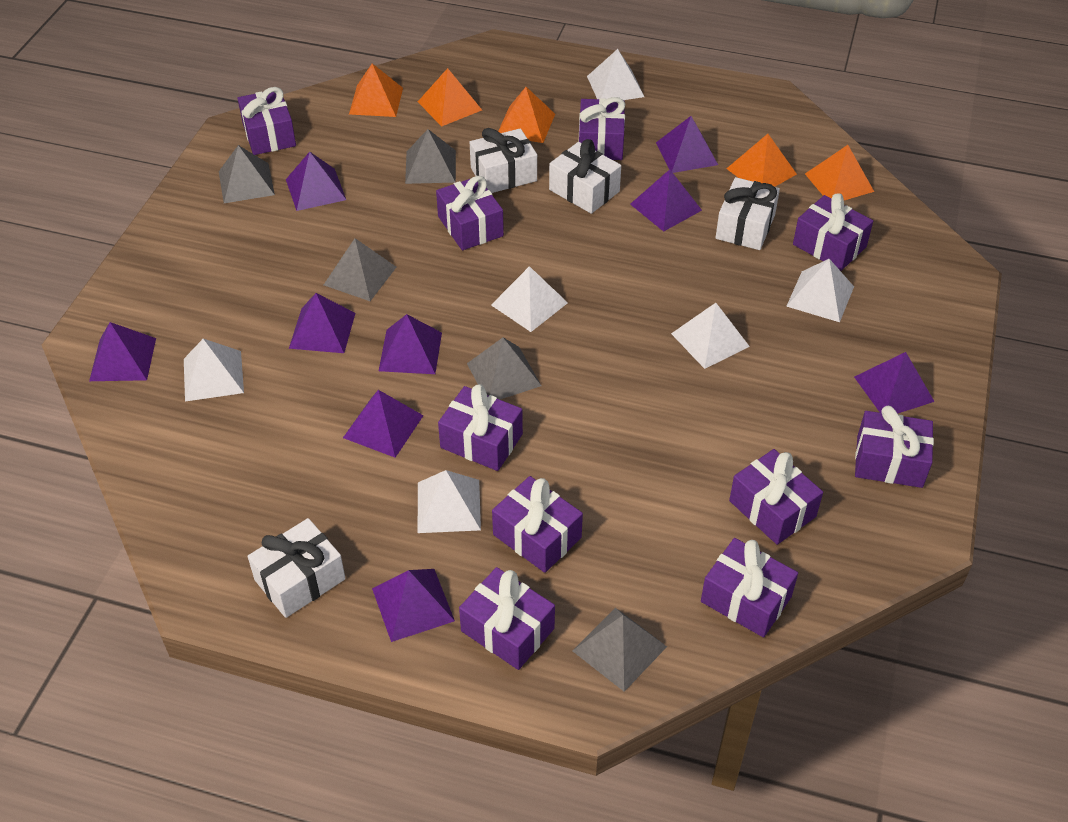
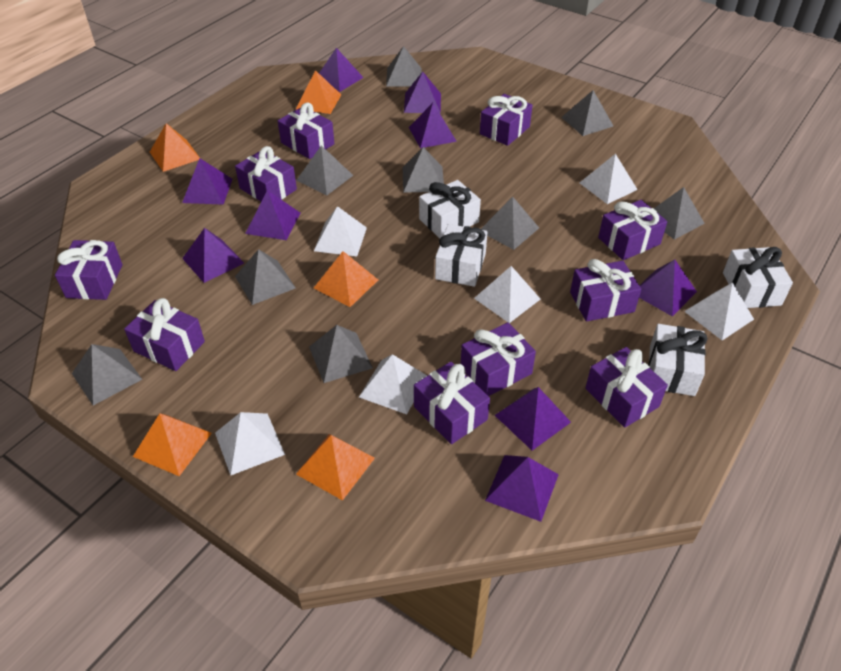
grey pyramid: [219,145,275,203] [324,238,396,301] [405,129,456,184] [467,338,541,400] [572,608,667,692] = 5 -> [72,344,142,406] [235,249,296,305] [296,145,353,196] [309,325,373,383] [386,46,422,86] [403,147,444,193] [481,197,539,250] [561,90,613,136] [654,187,705,240] = 9

